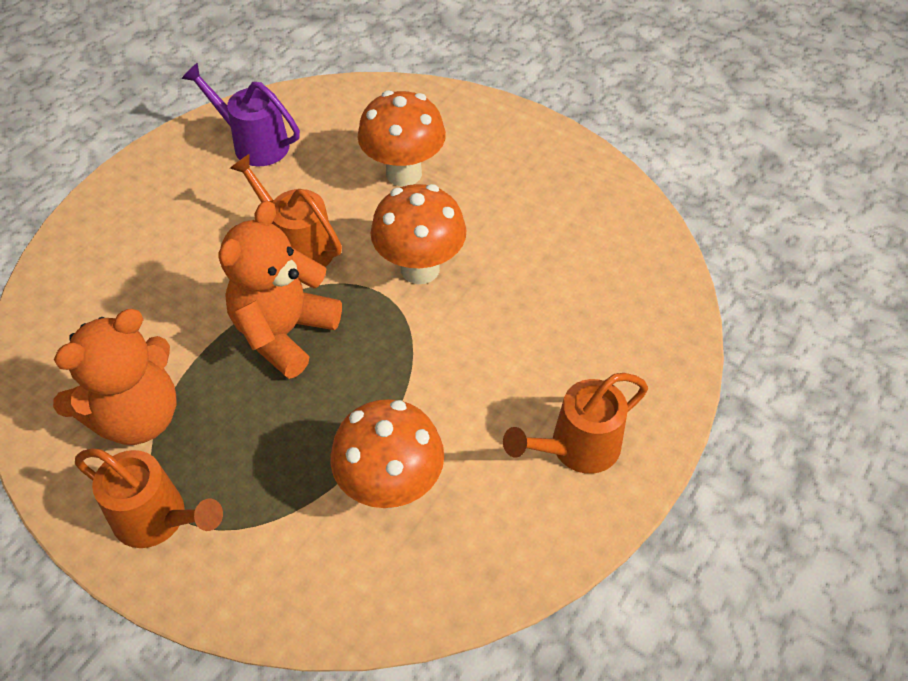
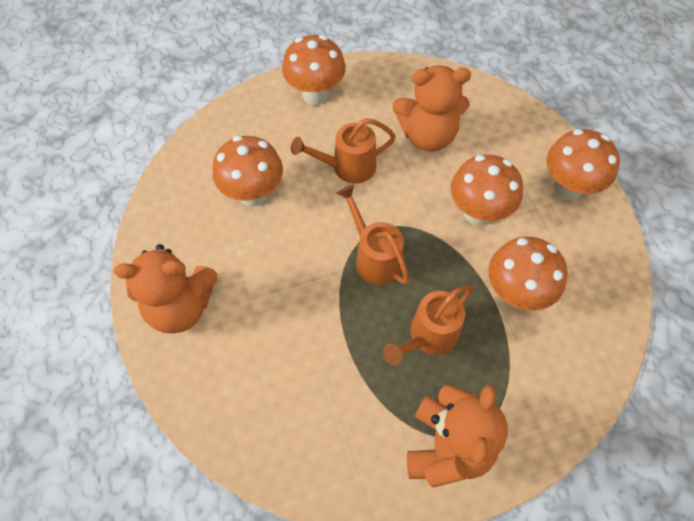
orange mushroom: [330,399,444,509] [358,90,446,187] [370,184,466,284] = 3 -> [212,136,283,207] [282,35,346,105] [451,154,523,226] [488,236,568,311] [546,129,620,200] = 5
orange teddy bear: [53,309,177,445] [218,200,342,379] = 2 -> [114,244,217,333] [392,65,471,151] [407,385,508,487] = 3
purple watering can: [182,63,300,166] = 1 -> none = 0

